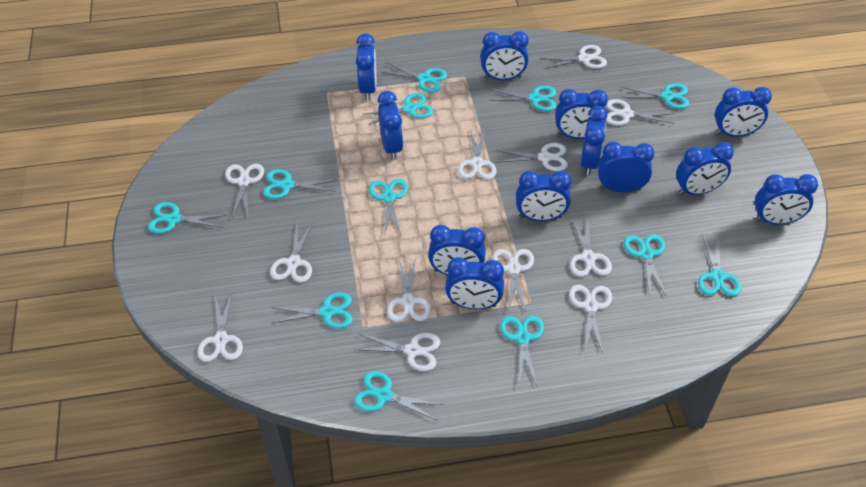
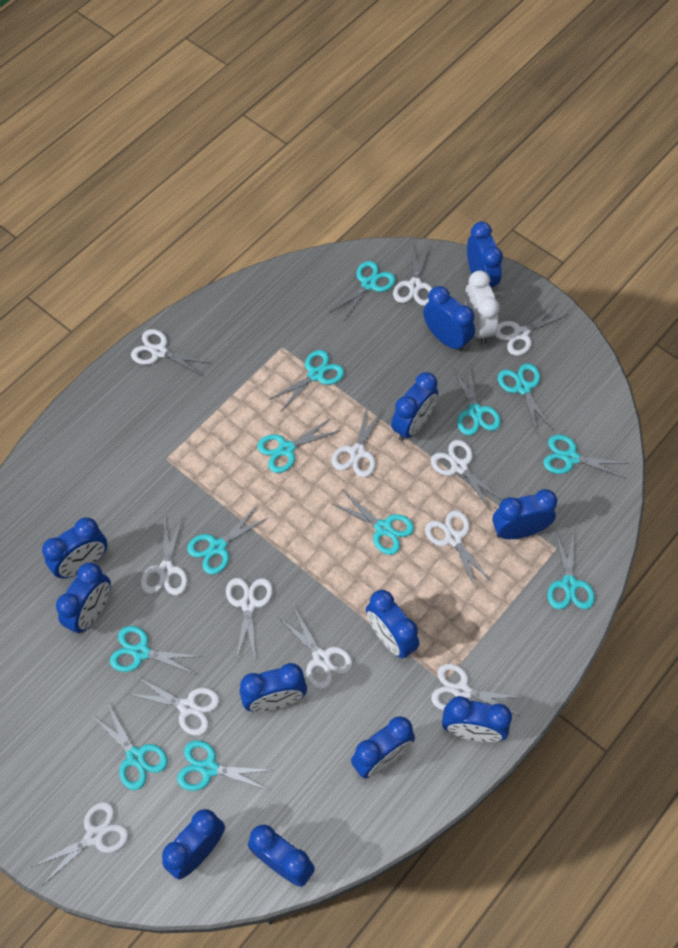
white clock: none = 0 -> [465,270,500,344] = 1

